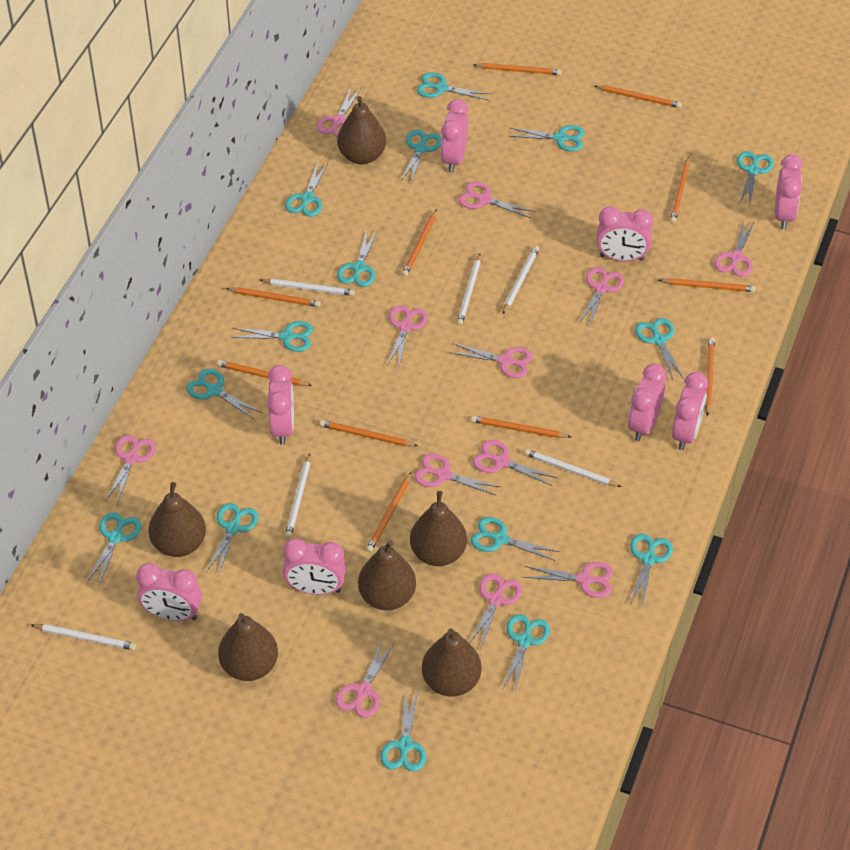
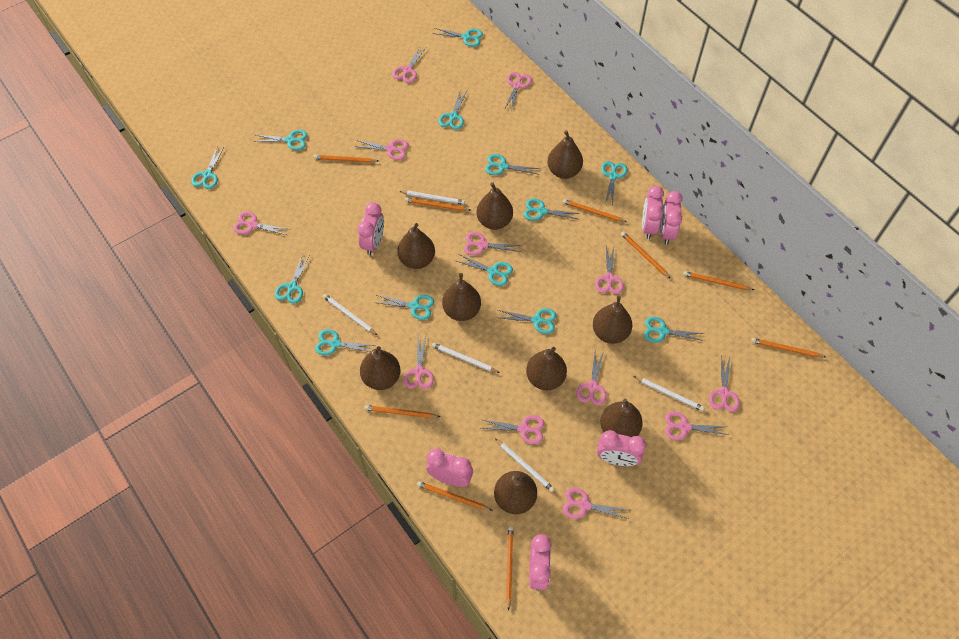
brown pear: [148,482,206,557] [218,613,278,681] [337,96,386,164] [358,540,416,610] [410,491,467,566] [422,629,482,696] = 6 -> [360,346,401,390] [397,223,435,269] [442,273,481,321] [477,182,513,230] [494,471,537,514] [526,347,567,390] [547,130,583,179] [593,296,632,344] [600,399,643,437] = 9
orange pencil: [217,360,312,386] [226,287,321,307] [319,420,418,447] [366,472,411,552] [402,209,437,277] [471,416,571,438] [474,63,561,75] [595,85,682,108] [658,278,756,292] [670,156,690,223] [705,337,715,416] = 11 -> [314,155,378,163] [364,405,440,418] [405,197,470,211] [417,481,493,511] [506,526,513,611] [562,199,627,222] [621,232,671,279] [683,271,754,290] [751,338,826,358] = 9
pink clock: [136,563,202,621] [267,365,294,445] [283,538,346,595] [440,99,469,173] [596,206,653,262] [628,363,666,441] [672,372,708,450] [775,154,803,229] = 8 -> [358,202,384,255] [426,449,473,487] [529,534,552,590] [597,430,646,466] [642,186,664,239] [660,191,683,245] = 6
turquoise scissors: [87,512,141,585] [186,369,262,420] [206,503,258,575] [231,321,313,352] [285,162,328,217] [337,229,378,287] [381,691,426,772] [400,130,441,183] [417,72,491,100] [471,517,559,561] [503,614,550,691] [509,125,585,152] [630,534,673,608] [635,318,684,380] [737,151,774,204] = 15 -> [191,145,225,189] [254,130,308,150] [275,254,310,304] [315,329,377,355] [375,295,434,320] [433,28,483,47] [439,91,467,130] [456,254,513,286] [485,154,540,175] [498,308,557,334] [524,198,580,221] [601,161,627,205] [644,317,705,343] = 13
white pencil: [31,624,136,650] [260,278,355,296] [285,453,310,538] [457,254,481,326] [503,246,539,314] [524,449,621,487] = 6 -> [323,294,377,335] [399,191,465,205] [432,343,500,373] [495,439,555,492] [634,376,705,411] = 5

